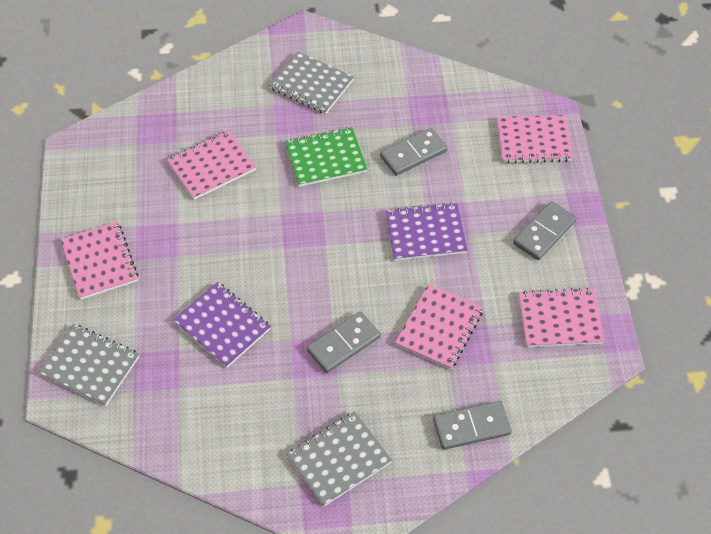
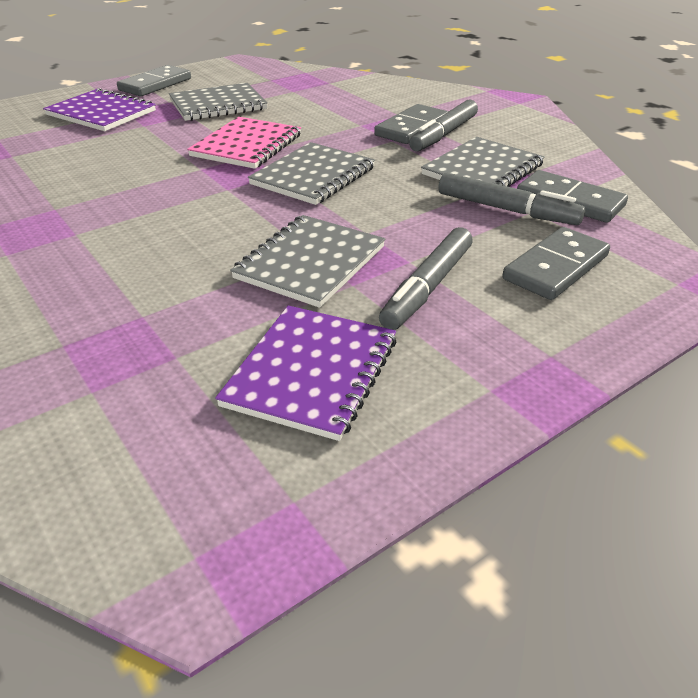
green notebook: [285,127,367,187] = 1 -> none = 0
grey marker: none = 0 -> [379,227,473,330] [409,100,478,151] [438,173,585,225] = 3
grey notebook: [38,324,139,406] [269,51,354,114] [287,411,392,507] = 3 -> [169,83,268,121] [230,215,385,308] [248,142,375,205] [421,137,545,187] = 4
pink notebook: [61,221,138,300] [167,130,256,200] [395,284,483,370] [497,115,573,164] [519,288,605,347] = 5 -> [187,117,301,169] = 1

